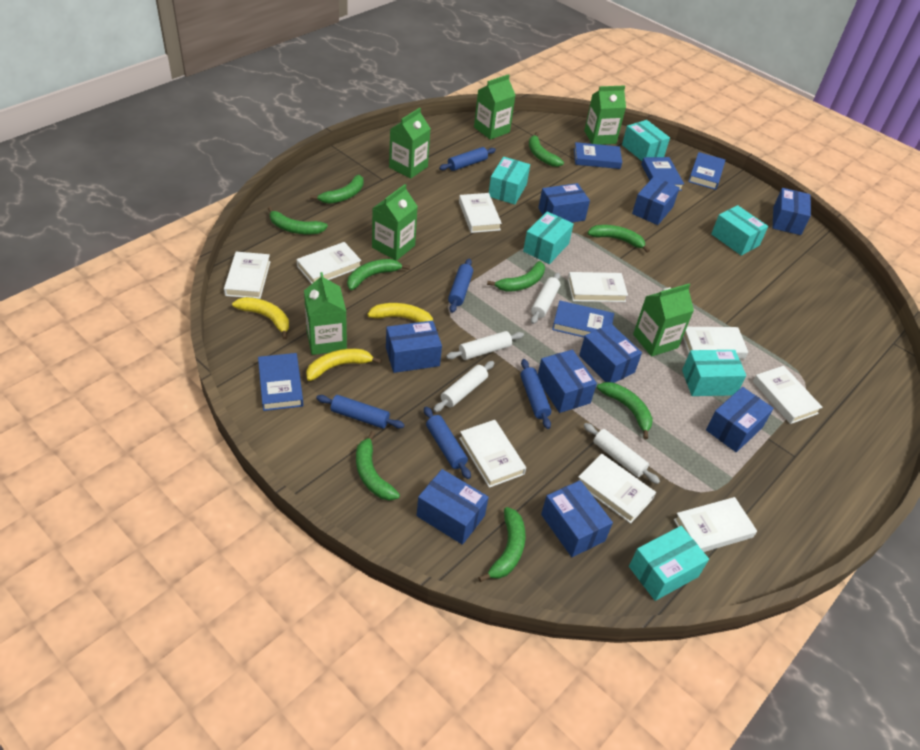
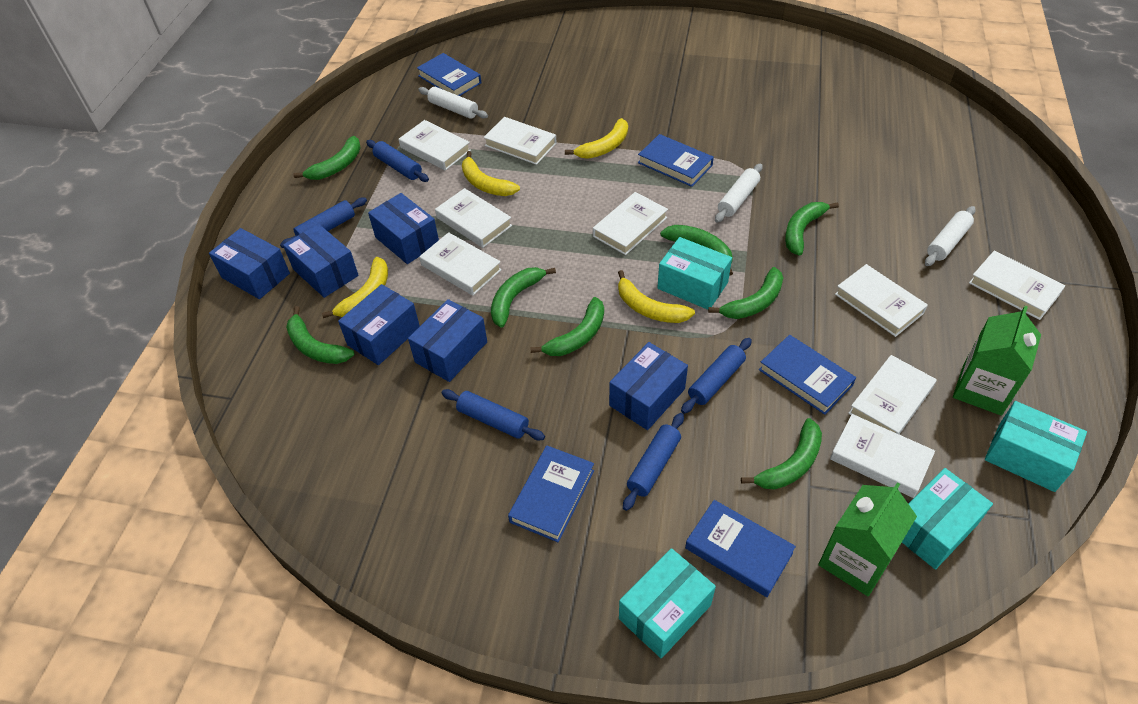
blue box: [386,321,442,373] [417,469,489,545] [538,183,590,222] [538,350,597,413] [541,480,613,557] [579,323,642,383] [632,177,680,225] [706,387,774,452] [773,188,811,235] = 9 -> [209,228,290,299] [283,224,359,298] [338,284,420,365] [368,193,439,264] [408,299,487,382] [609,342,688,430] = 6
green banana: [268,207,328,234] [310,175,364,204] [347,259,410,290] [356,431,400,501] [478,507,525,582] [487,261,545,292] [529,132,564,167] [588,225,650,253] [597,382,653,440] = 9 -> [286,306,354,364] [293,136,361,180] [491,267,556,328] [530,297,604,356] [660,225,733,276] [708,267,783,319] [741,418,822,490] [785,202,839,256] = 8
green carton: [304,272,347,355] [372,184,418,261] [389,108,431,179] [474,74,516,140] [584,85,626,145] [633,284,694,357] = 6 -> [818,482,917,596] [953,306,1041,416] = 2
turquoise box: [489,157,530,205] [523,212,574,264] [622,120,670,161] [629,526,709,601] [682,350,746,396] [711,205,768,256] = 6 -> [619,548,716,658] [657,237,732,310] [902,468,993,570] [985,401,1087,492] = 4
white rolling pin: [433,361,494,412] [446,331,524,360] [531,273,560,324] [584,423,660,484] = 4 -> [418,87,488,119] [715,164,763,223] [925,206,976,266] = 3
yellow banana: [232,297,289,340] [306,348,382,381] [367,303,439,332] = 3 -> [322,257,388,318] [462,151,520,196] [565,118,628,159] [618,270,695,323] = 4

